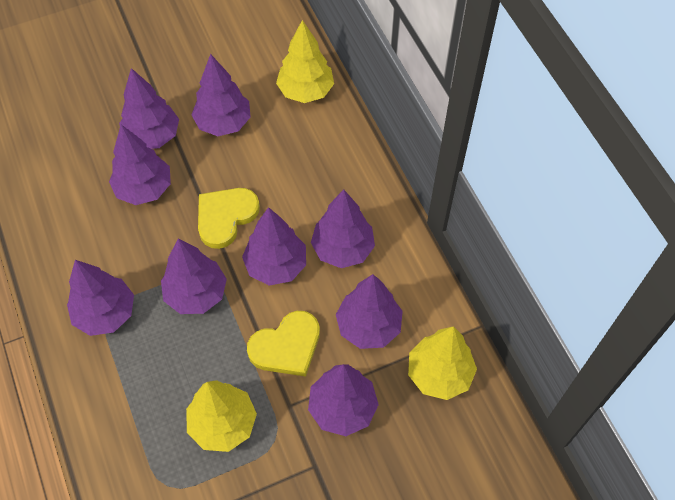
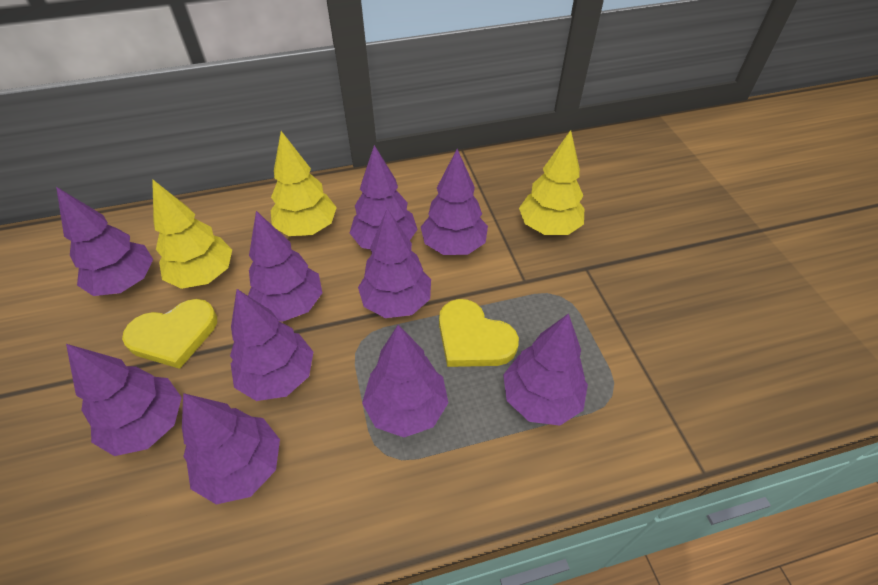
purple tree: [67,260,134,336] [109,125,171,205] [119,68,179,149] [161,238,227,314] [191,54,251,136] [242,207,306,286] [308,364,379,436] [311,189,375,268] [336,274,403,349] = 9 -> [56,187,153,296] [66,344,182,456] [182,393,280,505] [230,289,313,401] [248,211,322,322] [350,145,418,250] [358,208,431,318] [362,325,448,437] [421,149,488,255] [503,313,588,426] = 10

